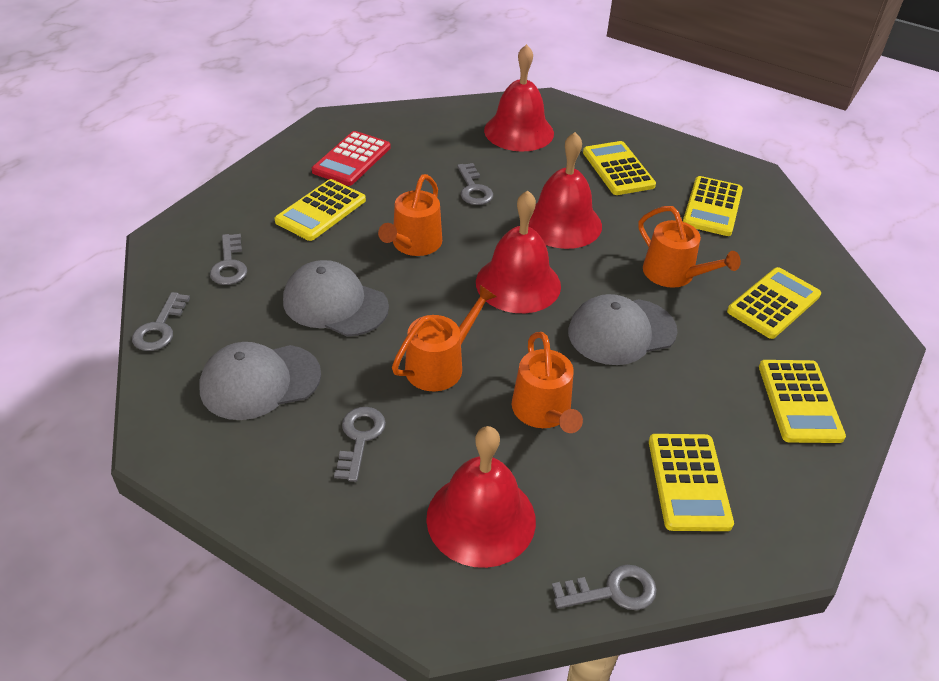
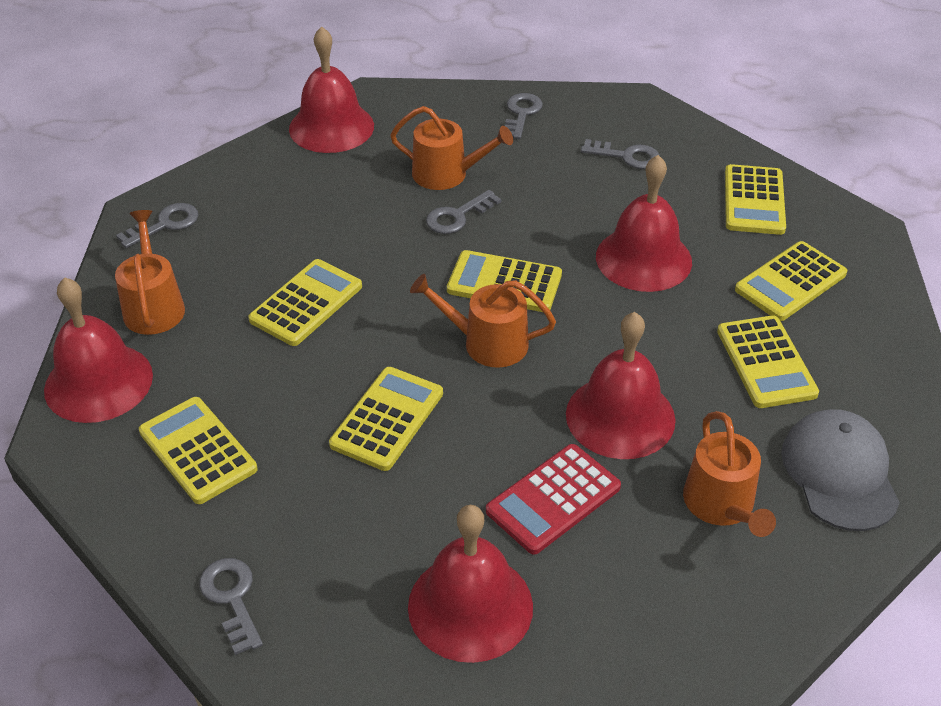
grey cap: [199,342,321,420] [283,260,389,336] [568,294,677,365] = 3 -> [781,409,900,531] = 1
red bell: [426,426,536,568] [476,190,561,313] [484,44,554,152] [528,132,602,249] = 4 -> [44,277,153,423] [289,26,374,153] [408,505,533,663] [566,312,676,459] [596,155,692,292] = 5
yellow calculator: [274,179,366,241] [583,141,656,195] [649,434,734,531] [683,176,743,236] [727,267,821,339] [759,360,846,443] = 6 -> [139,397,258,504] [248,259,362,346] [329,367,443,471] [447,250,562,312] [717,315,819,408] [725,164,786,235] [735,241,847,321] = 7

